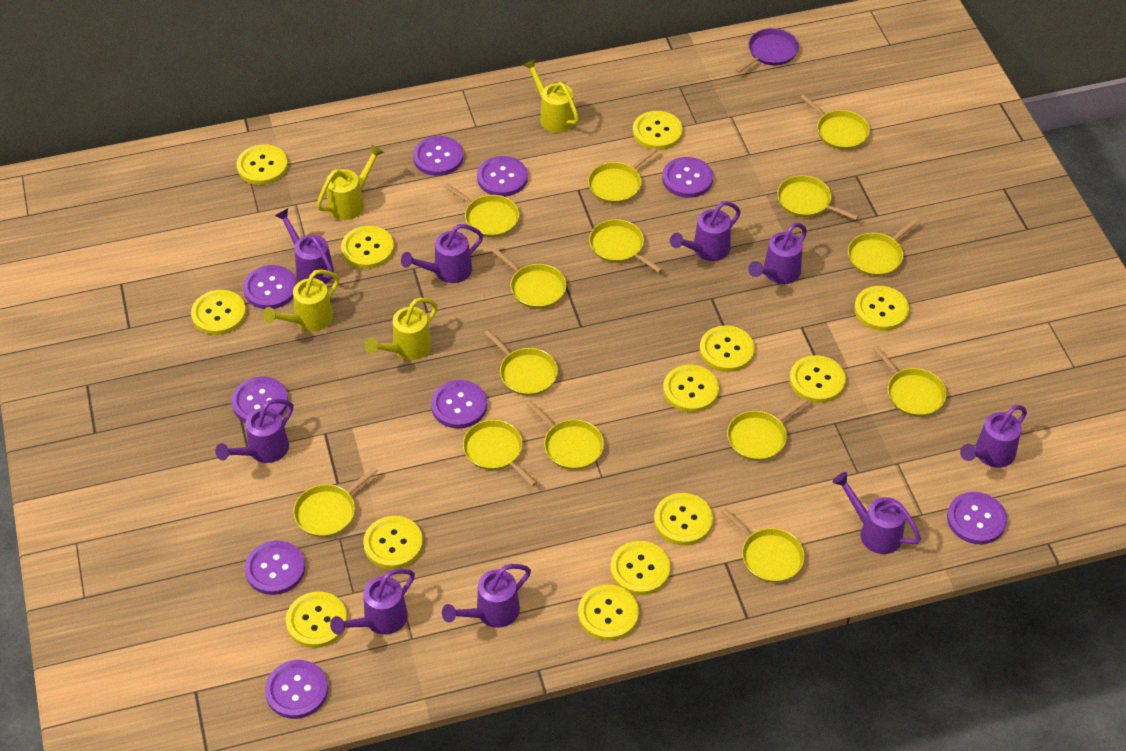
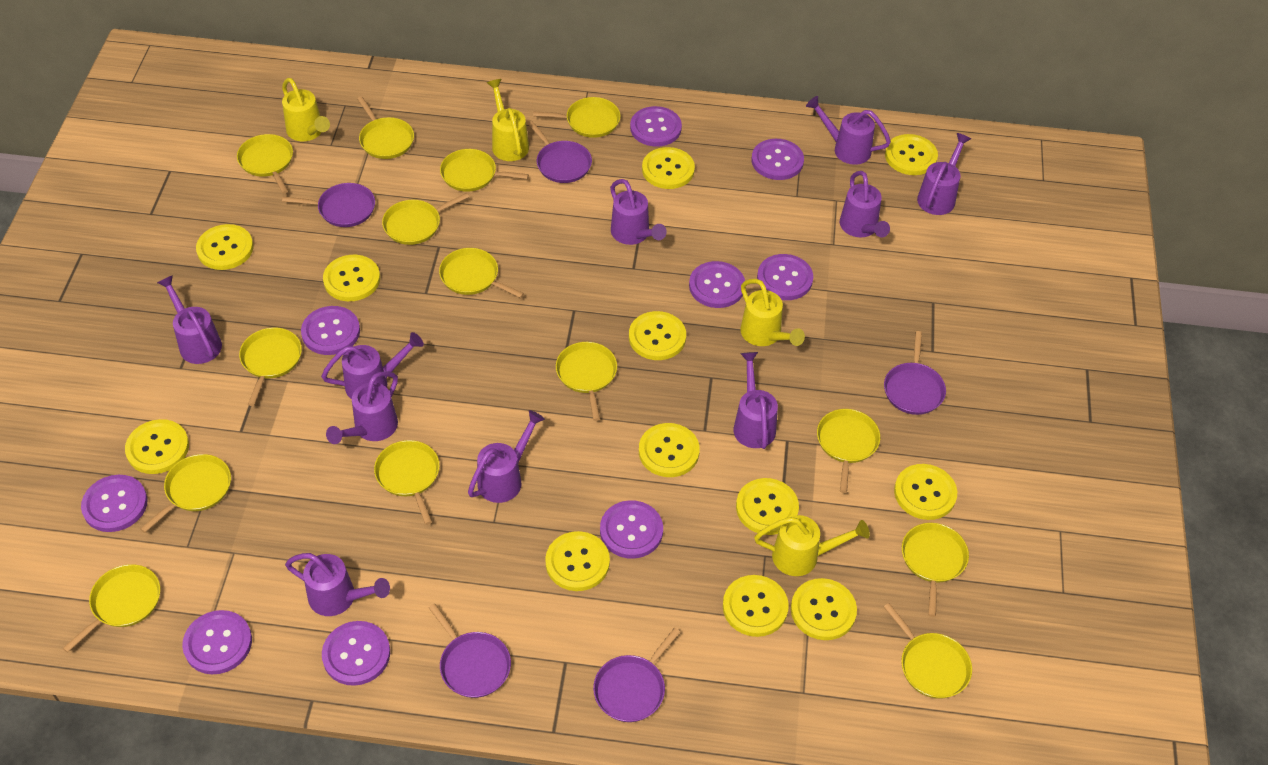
purple pan: [735,28,799,73] = 1 -> [282,183,375,227] [429,603,511,698] [528,121,592,183] [593,628,680,722] [884,331,946,415] = 5
purple watering can: [215,399,293,463] [275,208,334,284] [330,569,415,635] [401,224,483,283] [442,564,531,628] [670,201,741,261] [748,223,807,284] [833,472,921,554] [960,405,1027,468] = 9 -> [157,275,222,364] [285,553,390,616] [321,332,424,399] [326,371,398,444] [468,410,545,503] [610,179,667,245] [733,352,778,449] [806,96,891,165] [840,171,890,238] [917,133,971,215] = 10
yellow button: [191,290,246,335] [236,144,288,185] [286,591,347,648] [341,226,394,269] [363,516,423,569] [578,585,639,641] [610,541,670,595] [633,111,683,150] [654,493,713,545] [663,365,719,412] [700,326,755,372] [790,355,846,403] [854,286,909,331] = 13 -> [125,419,189,474] [196,224,253,270] [323,255,380,301] [545,531,610,591] [629,311,686,360] [639,423,700,477] [642,147,695,189] [723,575,789,637] [736,478,799,535] [791,578,857,640] [885,134,938,175] [894,464,957,520] = 12

